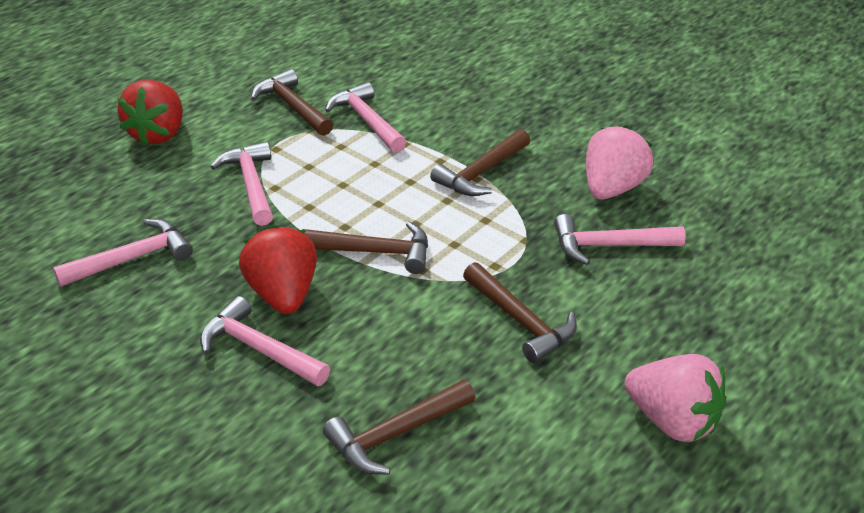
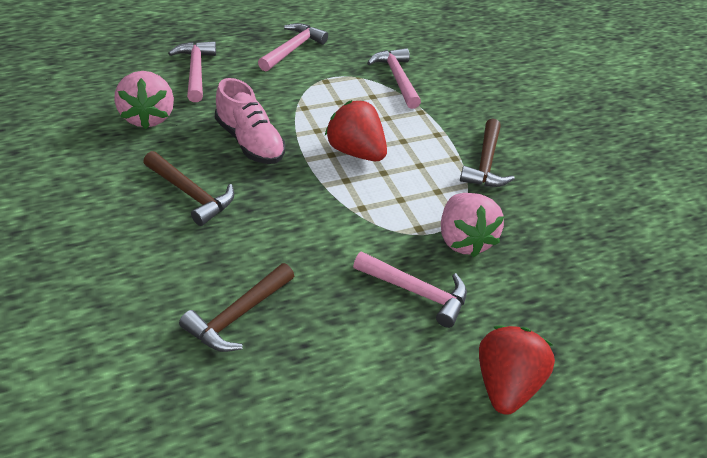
brown hammer: [251,69,333,136] [302,222,428,274] [323,380,475,475] [430,129,530,196] [463,262,577,363] = 5 -> [143,151,234,226] [179,263,294,352] [460,118,515,187] = 3
pink hammer: [53,219,193,287] [200,296,330,386] [210,142,273,226] [325,82,406,153] [554,214,686,265] = 5 -> [168,41,216,102] [258,23,328,72] [353,251,467,328] [367,48,421,109] = 4
pink shoe: none = 0 -> [215,78,285,164] = 1

